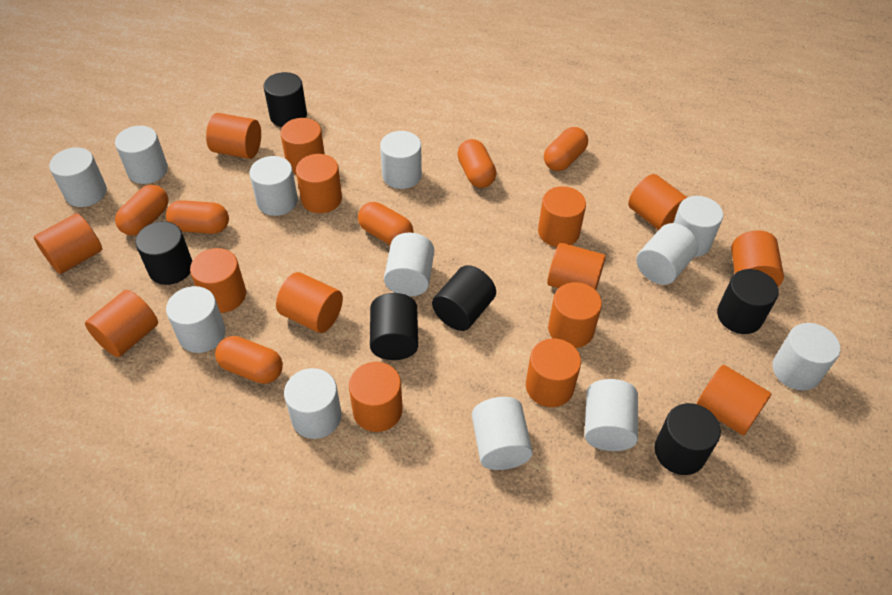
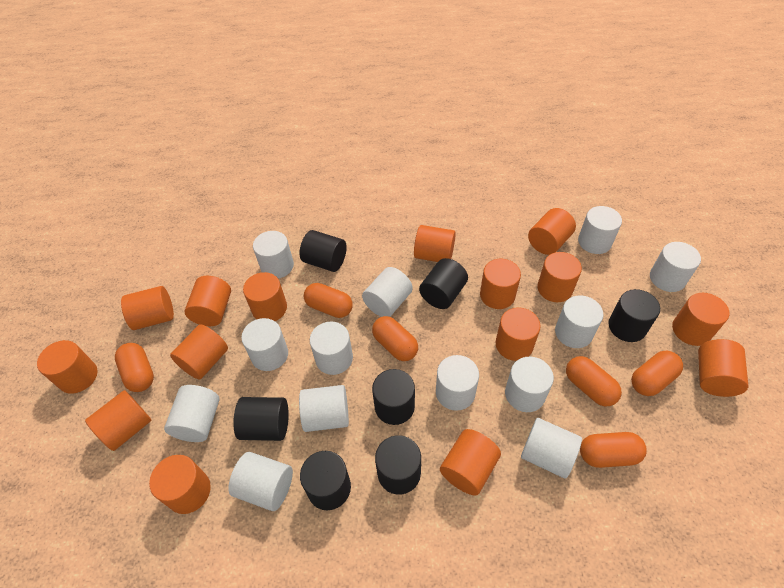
black cylinder: [135,221,192,285] [263,72,307,127] [370,293,418,360] [432,265,496,331] [655,403,721,475] [717,269,779,334] = 6 -> [233,397,289,441] [299,230,347,272] [300,451,351,510] [372,369,415,425] [375,435,421,495] [419,258,468,309] [608,289,660,342] = 7
white cylinder: [49,148,107,207] [115,126,168,184] [166,286,226,353] [249,156,298,216] [284,368,342,439] [380,131,422,189] [384,233,434,296] [472,397,533,470] [585,379,638,451] [636,223,699,285] [673,196,723,257] [772,323,840,391] = 12 -> [164,385,220,442] [228,452,293,511] [241,318,288,371] [253,231,294,279] [299,385,349,432] [310,322,353,375] [362,267,413,317] [436,355,479,411] [505,357,554,412] [521,418,582,479] [555,295,603,348] [578,206,622,254] [650,242,701,292] = 13

